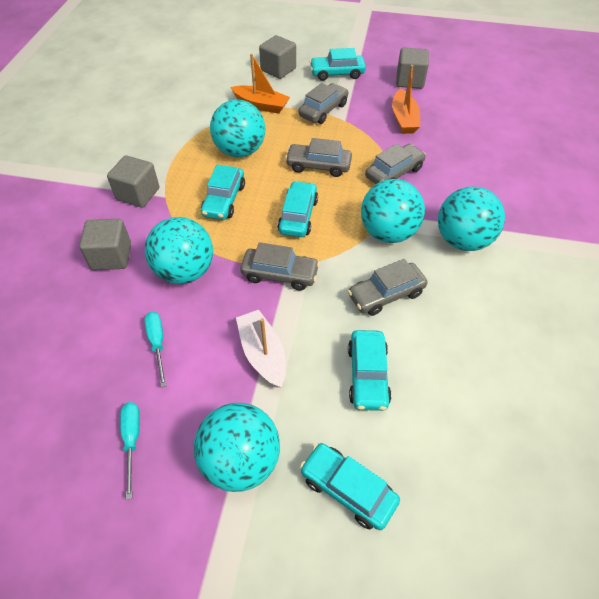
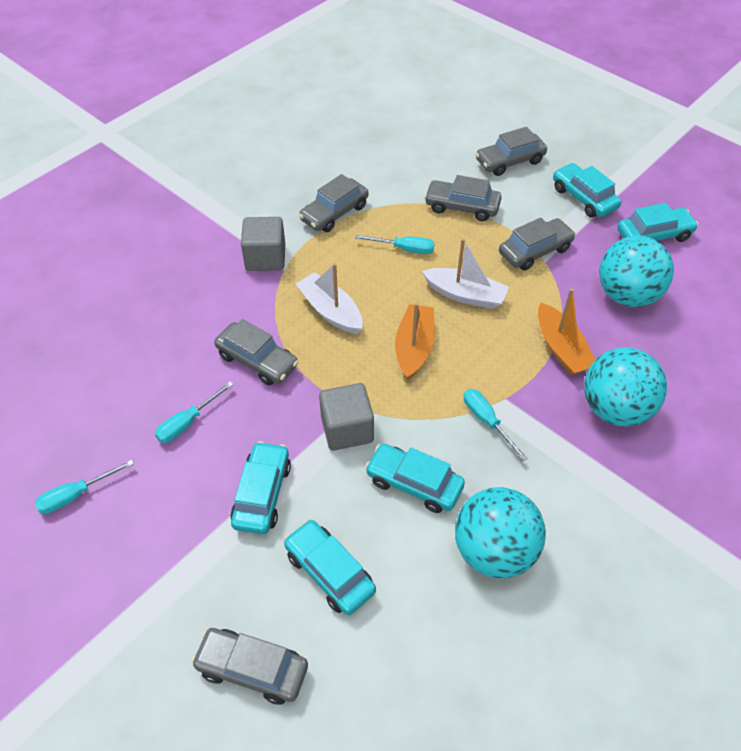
grey car: [240,242,320,290] [285,138,352,177] [299,83,348,124] [348,259,428,316] [365,144,426,184] = 5 -> [191,628,308,705] [214,319,298,386] [299,174,369,232] [424,175,501,221] [475,127,547,176] [499,218,576,270] = 6
grey cube: [79,219,131,270] [107,155,159,208] [259,35,296,79] [396,47,429,89] = 4 -> [241,217,285,271] [319,383,374,451] = 2
turquoise ball: [145,217,213,284] [194,403,280,492] [210,99,266,157] [361,179,425,243] [438,186,505,251] = 5 -> [455,487,546,578] [584,347,667,427] [599,236,674,307] = 3
turquoise screwdriver: [120,402,140,500] [144,312,167,387] = 2 -> [35,459,134,514] [155,382,234,443] [355,235,435,254] [464,389,528,461] = 4
white boat: [236,310,286,388] = 1 -> [296,263,363,334] [422,238,509,309] = 2

